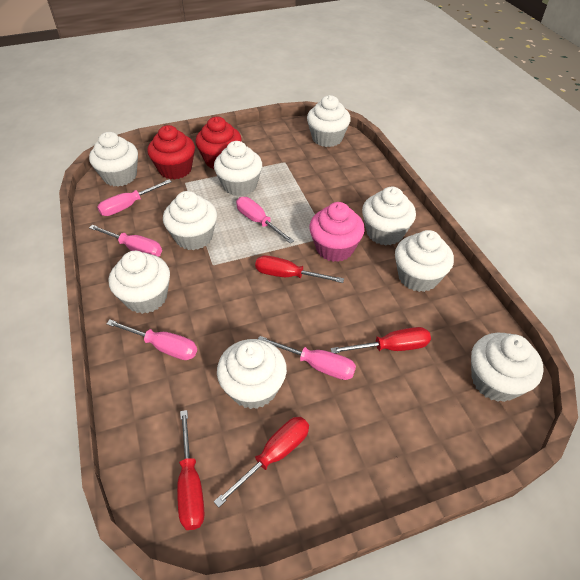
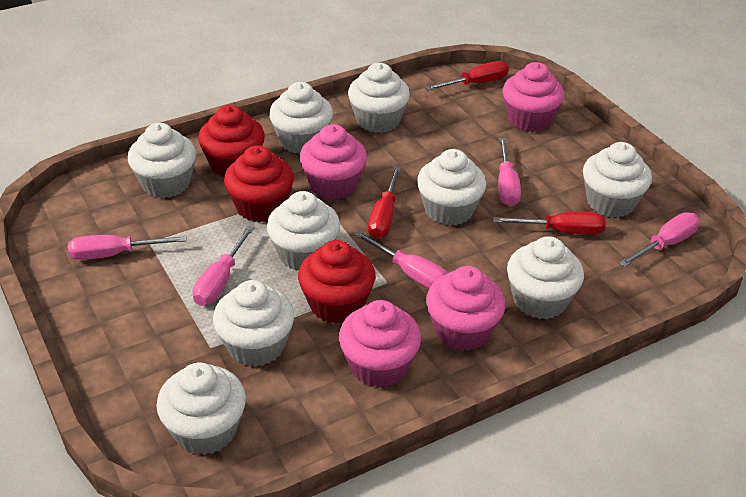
pink cupcake: [309,202,365,262] = 1 -> [300,124,367,199] [339,300,421,388] [426,266,506,351] [503,62,564,132] = 4
red cupcake: [147,125,195,180] [195,117,242,169] = 2 -> [198,105,265,177] [224,145,294,222] [298,240,375,324] = 3
red screwdriver: [177,410,204,530] [214,417,309,508] [255,255,344,283] [330,327,431,353] = 4 -> [368,166,401,239] [425,61,509,91] [493,212,606,235] = 3

